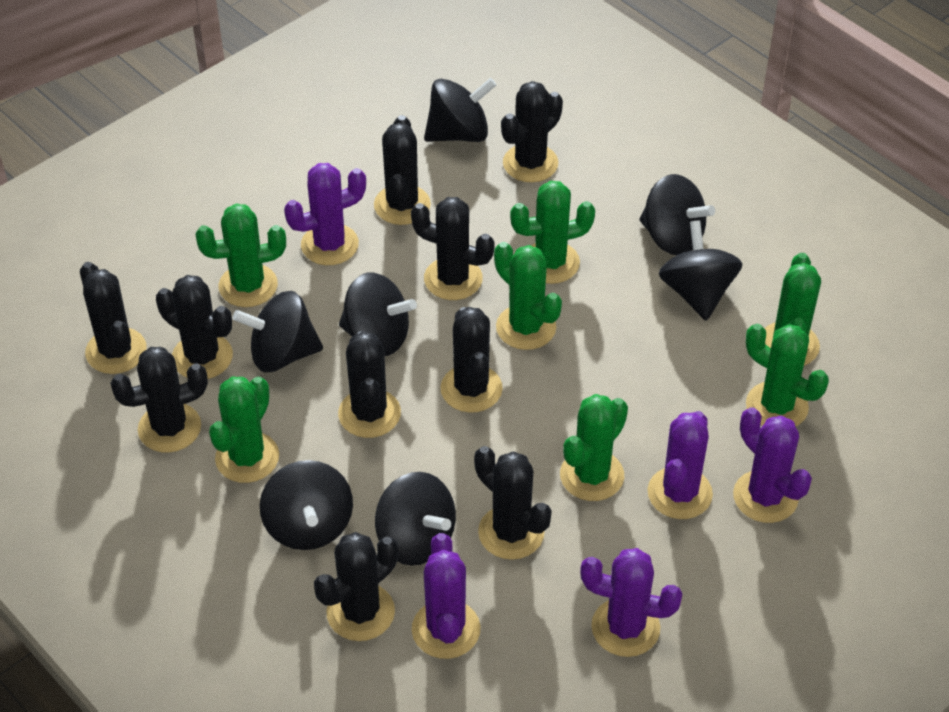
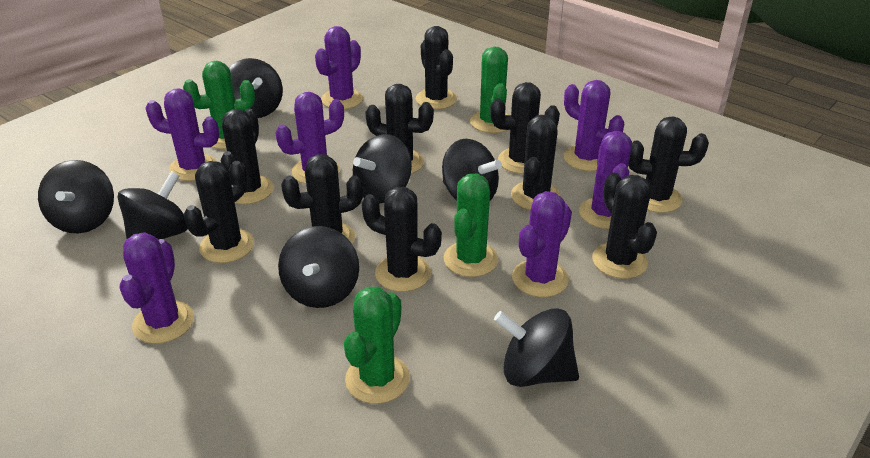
green cactus: [195,204,286,307] [209,376,279,483] [494,242,562,350] [510,181,595,284] [560,394,628,501] [746,324,829,426] [764,253,821,366] = 7 -> [183,61,255,149] [344,287,410,404] [444,174,498,277] [470,47,509,133] = 4
purple cactus: [284,163,366,265] [412,533,480,659] [580,548,683,657] [647,411,713,519] [733,407,812,523] = 5 -> [119,232,194,344] [145,88,219,181] [275,92,344,184] [315,26,363,110] [512,191,572,297] [564,80,624,171] [579,131,632,229] = 7

